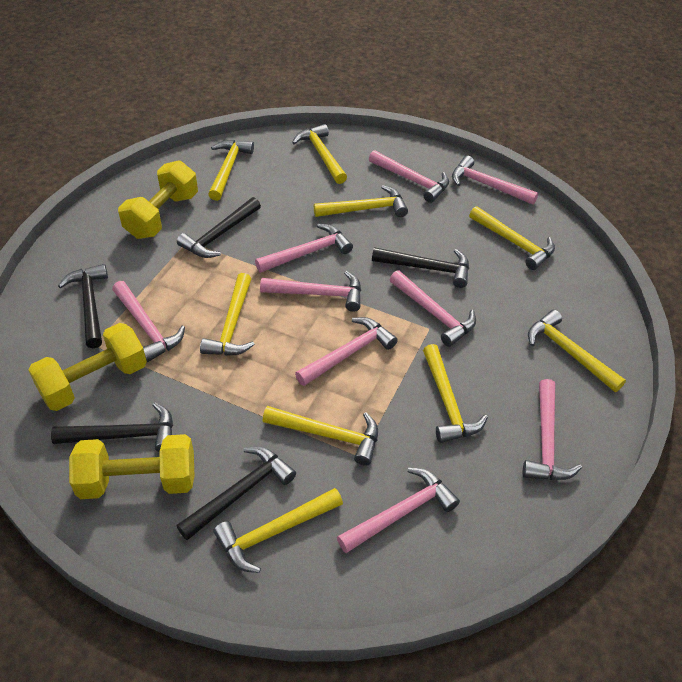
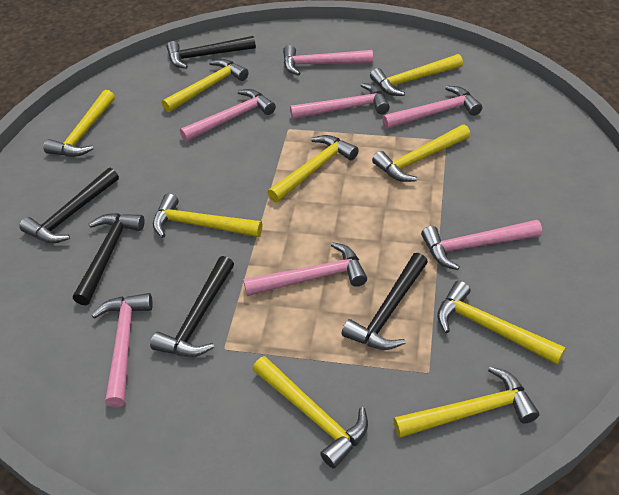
pink hammer: [112,281,185,362] [255,224,353,273] [260,271,361,312] [295,317,398,386] [337,468,460,553] [369,150,449,203] [390,270,476,347] [452,156,538,205] [523,379,582,480] = 9 -> [91,293,153,407] [180,89,276,142] [243,242,367,296] [283,45,373,76] [290,83,390,119] [382,86,482,129] [421,220,542,270] = 7
yellow dumbbell: [28,323,147,411] [69,434,194,499] [118,160,198,239] = 3 -> none = 0

